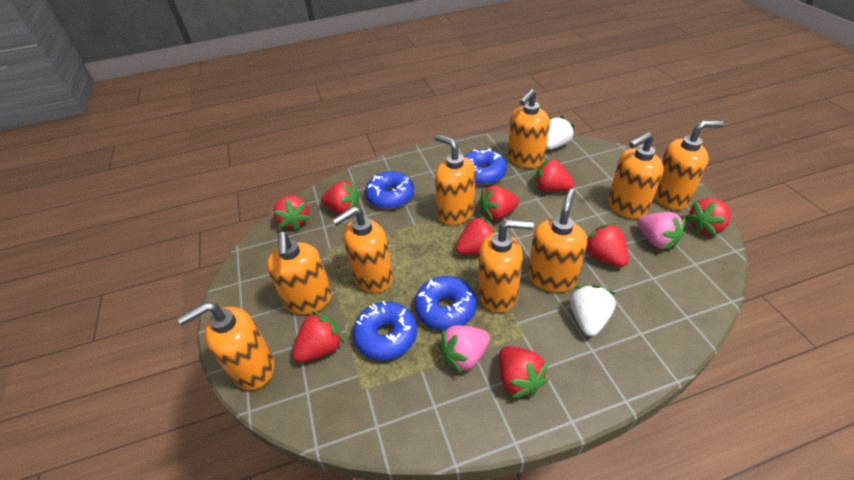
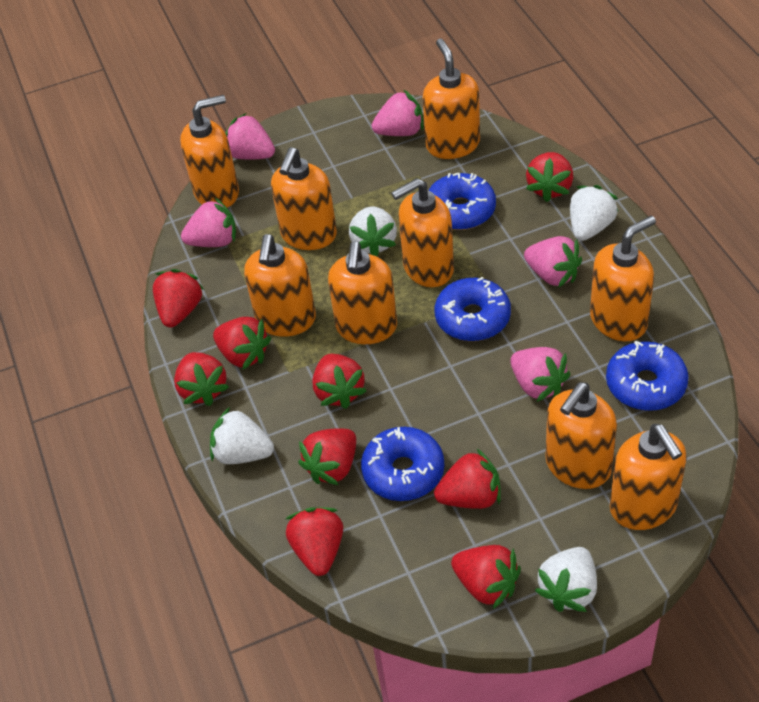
pink strawberry: [438,325,490,374] [637,212,685,250] = 2 -> [181,198,236,247] [225,113,275,160] [372,90,423,136] [510,347,570,402] [524,236,582,288] = 5
white strawberry: [546,116,574,150] [570,285,616,337] = 2 -> [210,407,274,464] [349,206,397,257] [535,547,597,612] [570,185,619,241] = 4

